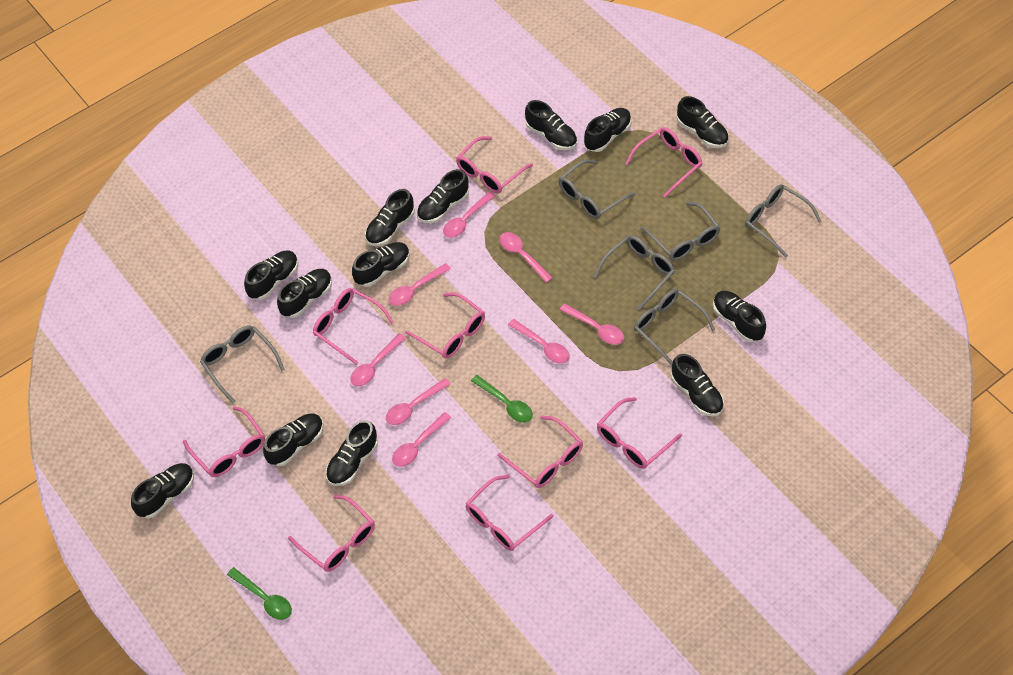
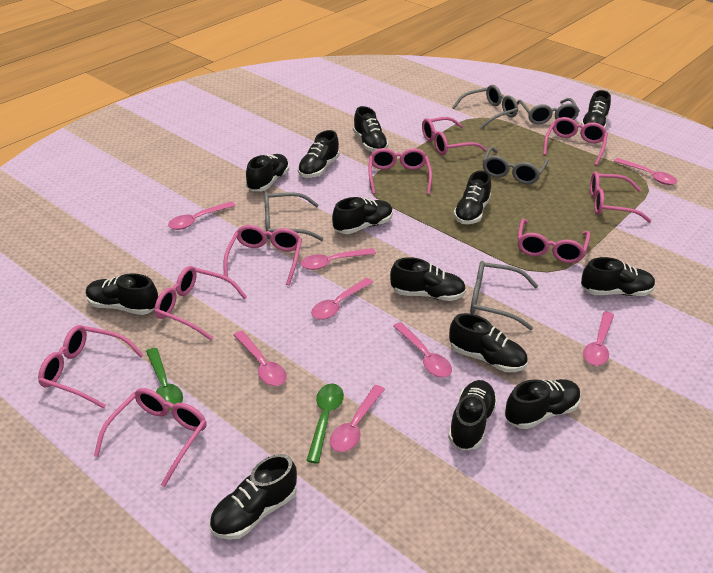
grey glasses: [200,325,285,404] [559,160,636,219] [594,235,675,310] [634,289,715,365] [640,202,721,261] [745,184,822,257] = 6 -> [264,192,323,241] [452,85,518,129] [470,261,538,330] [483,147,549,184] [517,98,580,124] = 5

